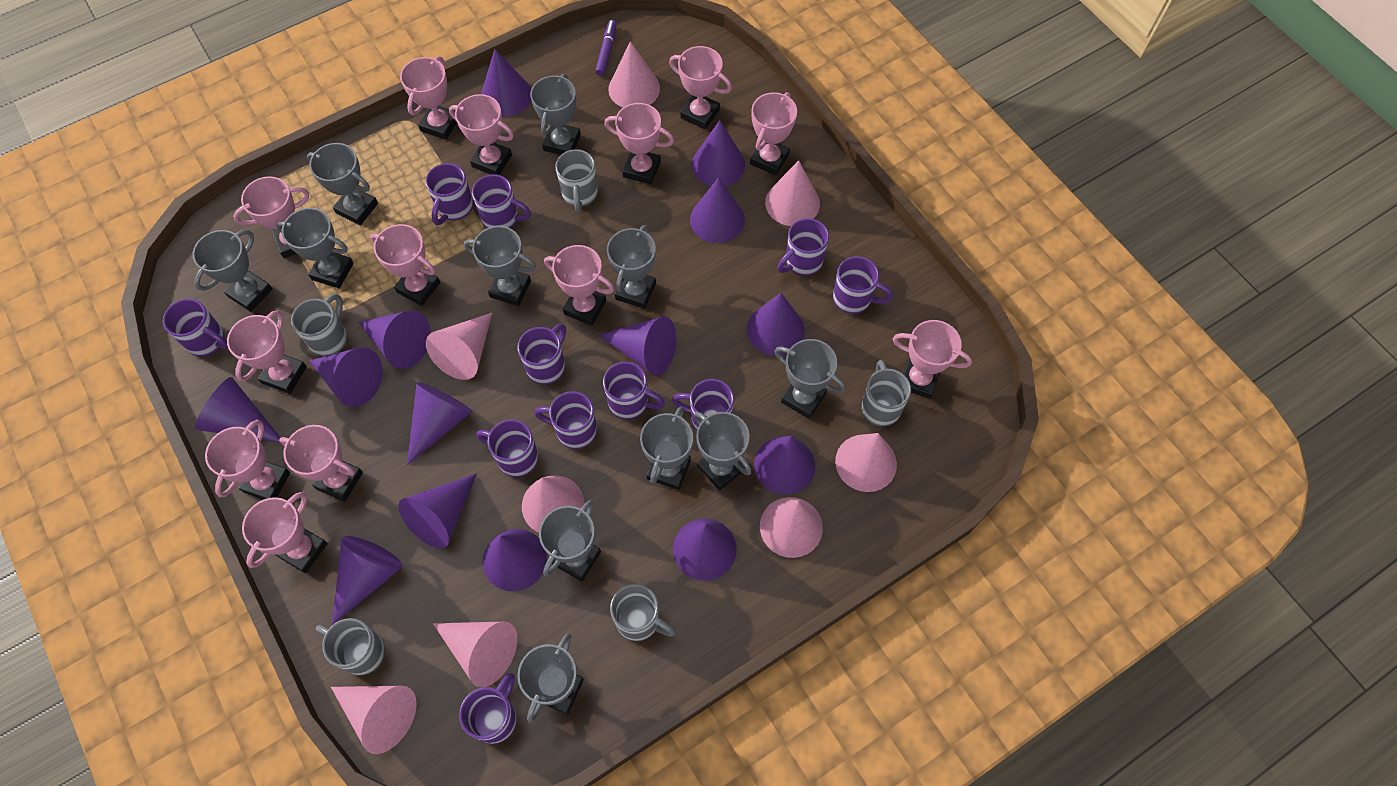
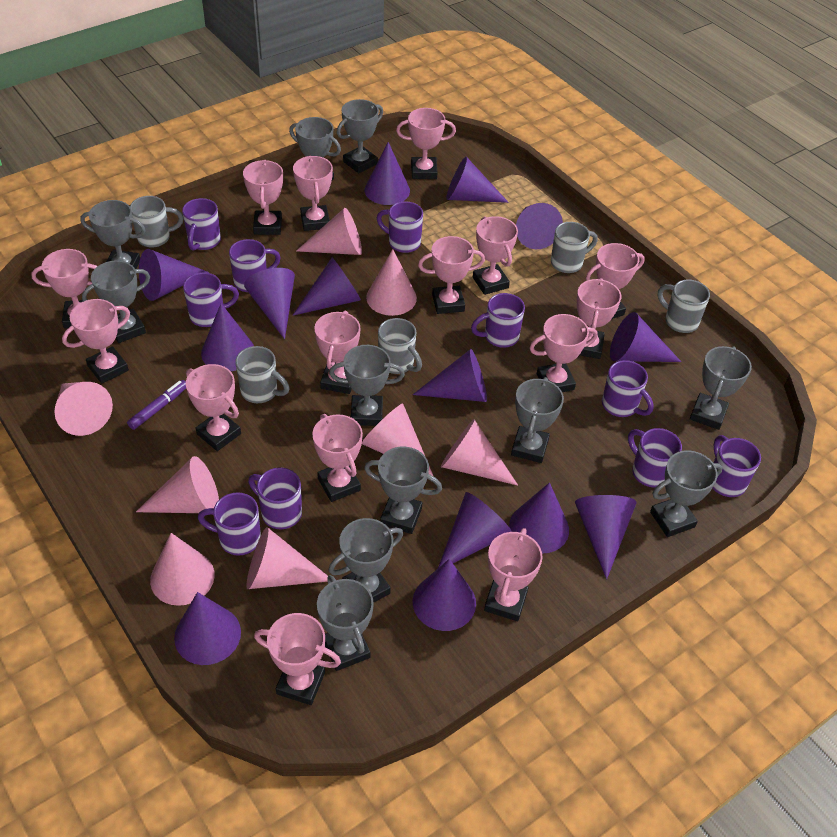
pink trophy: [205,420,290,500] [227,310,307,394] [233,176,309,258] [242,492,328,573] [279,425,363,502] [370,224,440,306] [400,56,457,140] [449,94,514,175] [544,245,614,326] [604,103,674,185] [669,46,732,130] [750,92,797,175] [893,320,972,399] = 13 -> [31,249,97,328] [62,299,130,384] [186,364,241,451] [243,160,283,235] [254,613,341,705] [293,156,333,231] [312,414,363,502] [314,311,360,394] [396,108,456,179] [418,236,485,314] [473,216,518,295] [484,528,543,621] [530,314,598,392] [577,278,621,359] [586,243,645,319] = 15
purple mug: [163,299,228,356] [425,163,473,225] [459,673,517,744] [472,174,531,228] [477,419,538,477] [518,324,566,385] [534,391,597,449] [603,362,665,419] [672,379,734,430] [777,218,829,276] [833,256,893,314] = 11 -> [182,198,221,251] [183,273,239,327] [198,492,261,556] [229,239,281,292] [248,468,302,529] [377,202,423,253] [471,293,525,348] [602,360,654,417] [628,428,682,488] [712,435,761,497] = 10

